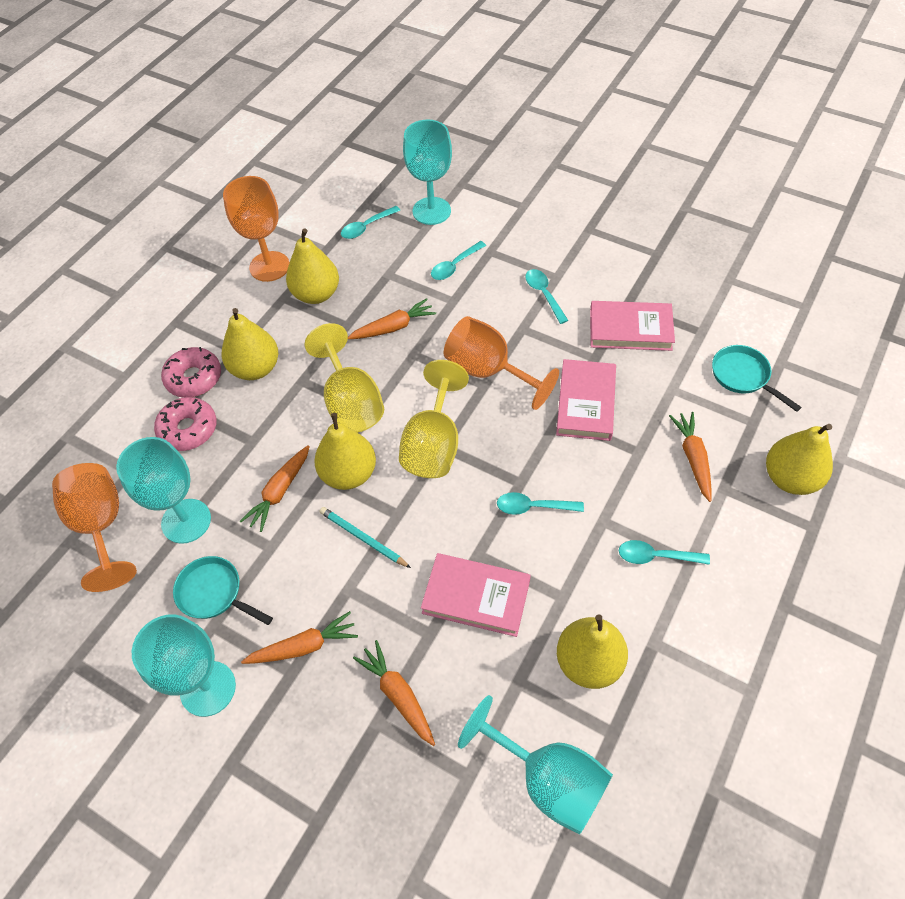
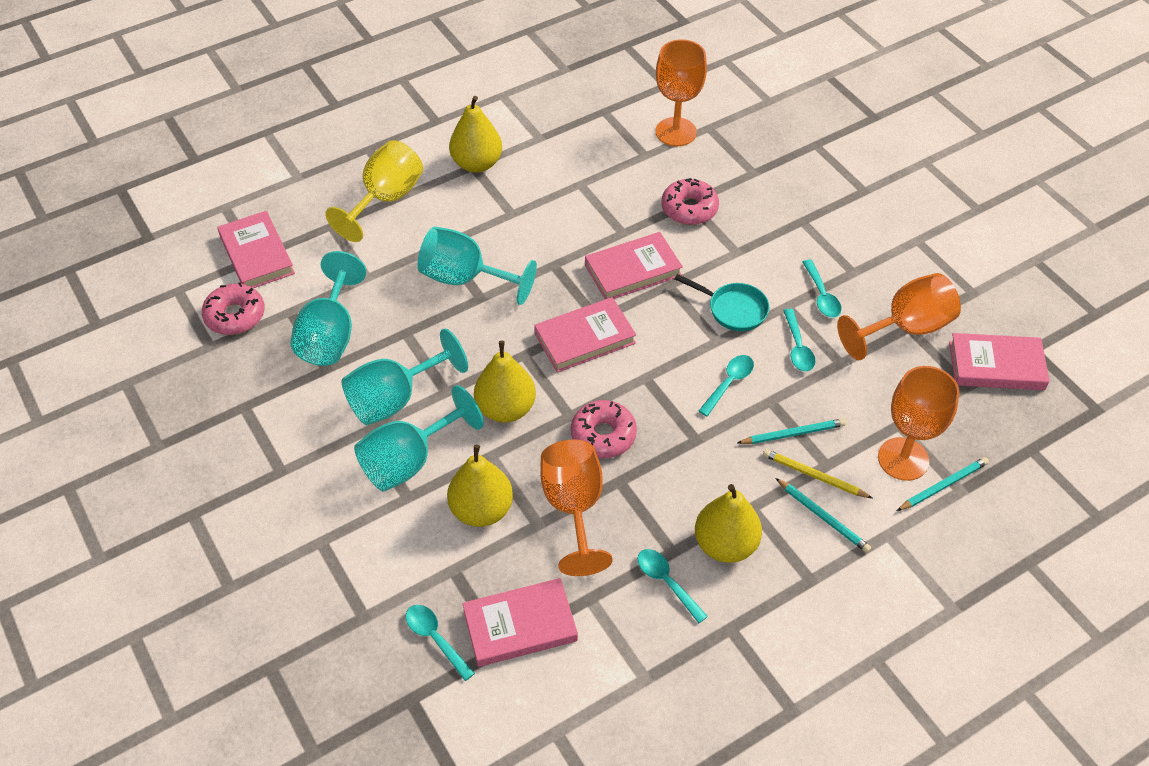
orange carrot: [240,445,310,532] [241,611,358,664] [348,298,436,339] [353,640,435,746] [669,412,712,502] = 5 -> none = 0
orange goblet: [52,463,137,592] [223,176,290,282] [444,316,559,410] = 3 -> [540,439,613,576] [655,39,707,146] [837,273,961,360] [878,366,960,481] = 4
pink book: [421,553,531,637] [556,359,616,441] [590,301,675,351] = 3 -> [217,211,295,288] [462,578,578,667] [534,297,636,373] [585,232,683,299] [949,333,1050,390] = 5
pink donut: [154,397,217,451] [161,347,221,398] = 2 -> [202,282,265,335] [571,400,637,458] [661,178,719,225] = 3
turquoise pan: [173,556,273,625] [712,345,802,412] = 2 -> [675,274,769,331] = 1
turquoise pencil: [320,507,411,568] = 1 -> [737,418,846,444] [775,478,871,553] [897,457,989,511] = 3
yellow goblet: [305,323,384,432] [399,360,469,478] = 2 -> [325,140,423,242] = 1
yellow pear: [222,308,278,380] [286,228,339,304] [314,413,376,490] [557,614,628,689] [766,424,833,495] = 5 -> [447,444,513,527] [449,96,502,173] [474,341,536,423] [695,484,762,563] = 4
yellow pencil: none = 0 -> [763,449,872,498] = 1

